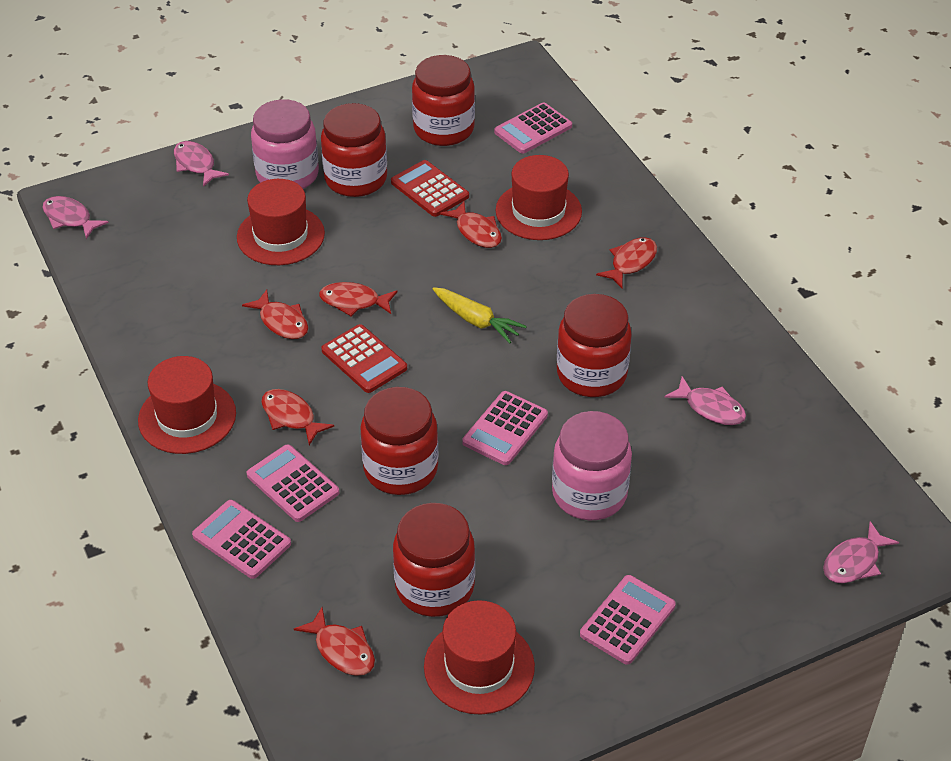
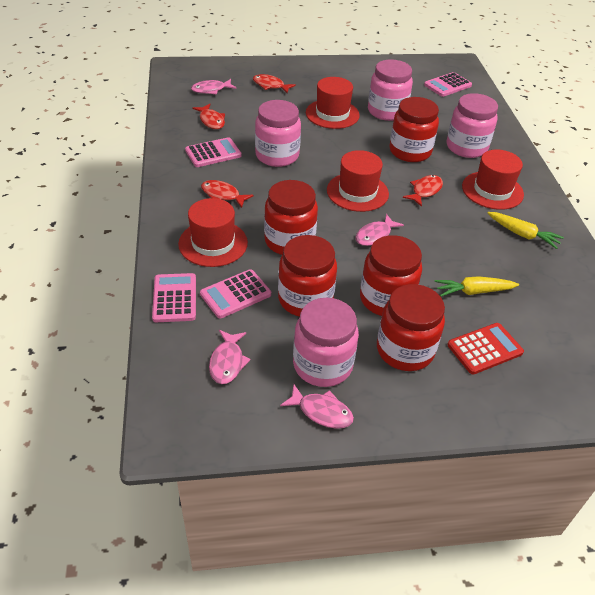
pink calculator: [192,500,291,579] [247,444,339,522] [462,391,548,465] [494,102,572,154] [580,575,676,665] = 5 -> [152,273,196,322] [185,137,241,167] [200,269,271,319] [424,72,472,97] = 4
pink jar: [251,99,319,189] [552,411,632,520] = 2 -> [255,100,301,167] [293,298,359,387] [368,59,413,121] [447,93,498,158] = 4
red calculator: [321,324,407,393] [391,160,469,217] = 2 -> [447,323,524,375] = 1
red fish: [242,290,308,339] [261,389,334,445] [294,607,375,676] [319,282,398,316] [440,201,502,248] [596,237,657,288] = 6 -> [192,104,225,129] [201,180,254,208] [253,74,296,93] [403,175,443,207] = 4
yellow carrot: [433,287,527,343] = 1 -> [434,276,519,297] [488,212,564,249] = 2

